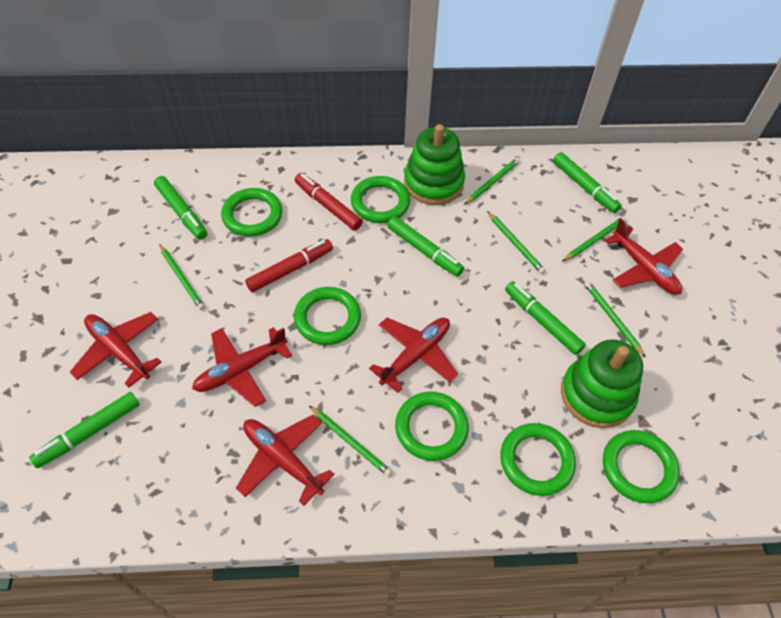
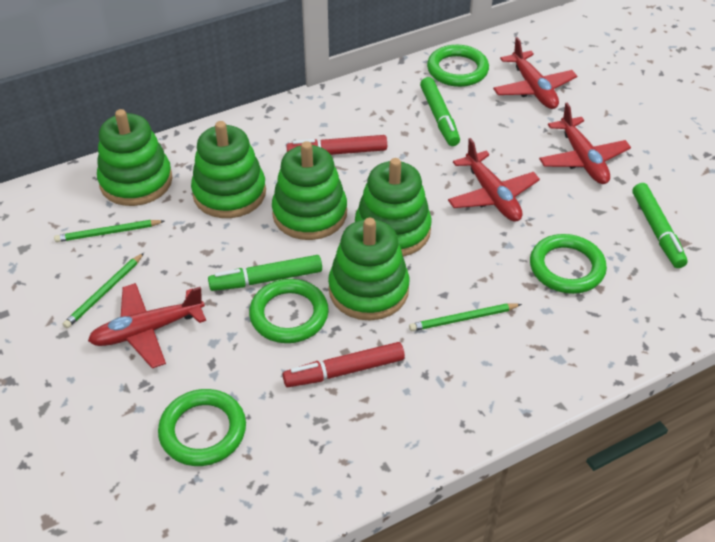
green marker: [29,392,139,468] [154,176,207,240] [387,217,464,277] [505,281,586,355] [553,152,622,213] = 5 -> [208,255,322,291] [420,77,460,146] [632,183,688,268] = 3
green pencil: [159,244,205,310] [309,406,392,477] [464,158,520,205] [487,211,546,274] [562,216,626,262] [584,281,646,358] = 6 -> [54,220,164,242] [63,253,144,328] [409,303,522,331] = 3
green ring: [221,188,282,237] [294,287,361,345] [351,176,410,223] [395,392,469,461] [500,423,576,496] [603,430,680,503] = 6 -> [158,389,246,466] [249,279,329,343] [427,45,489,87] [530,234,607,294] = 4
green stacking toy: [404,124,465,205] [561,339,643,428] = 2 -> [97,109,173,206] [191,121,266,218] [272,141,347,240] [328,218,409,320] [355,158,432,257] = 5
red plane: [70,312,161,387] [192,327,292,407] [236,415,335,506] [369,317,458,393] [604,218,683,295] = 5 -> [88,283,206,368] [448,138,540,222] [493,37,577,109] [539,102,631,184] = 4

